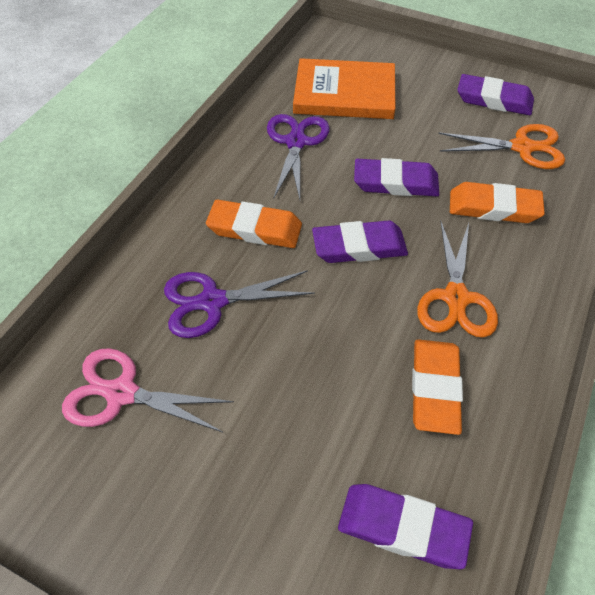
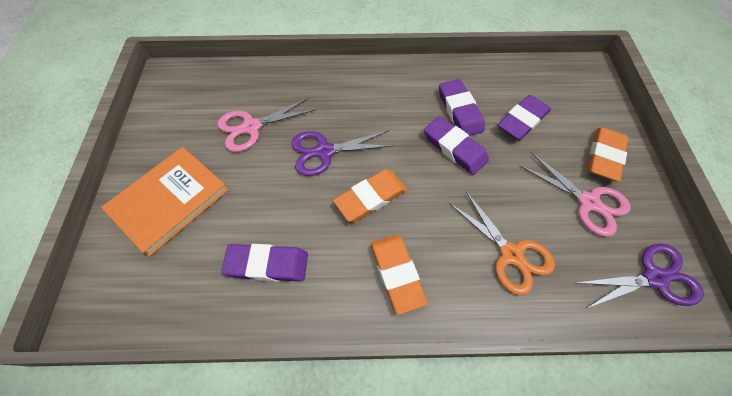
orange scissors: [417,221,498,338] [438,124,565,169] = 2 -> [449,190,555,296] = 1
pink scissors: [62,348,234,432] = 1 -> [217,97,316,152] [519,152,631,237] = 2

